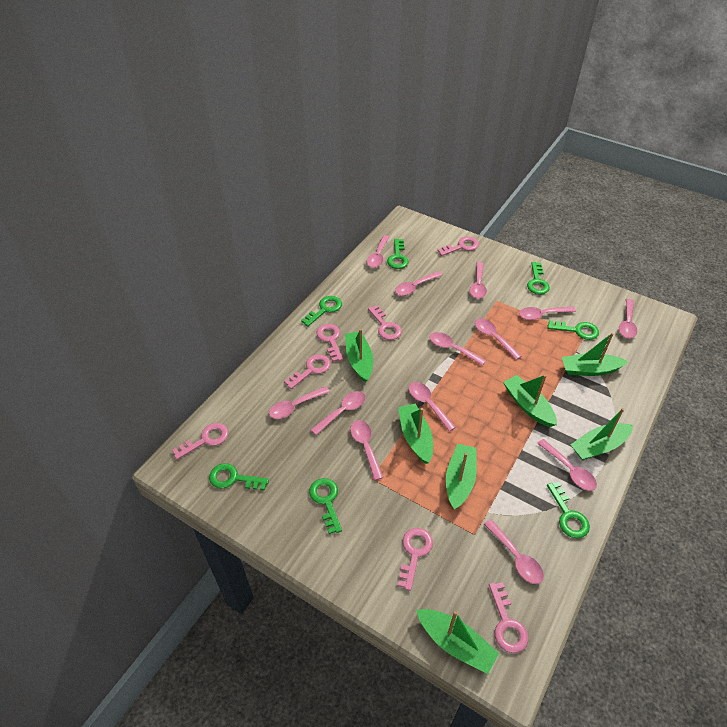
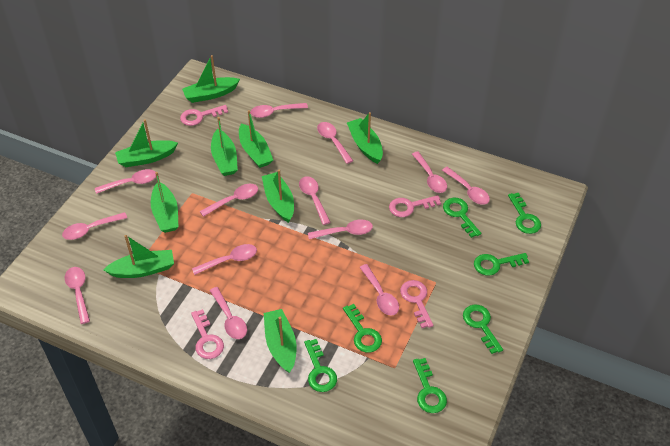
green boat: [345,329,373,383] [398,404,433,464] [416,609,499,674] [446,444,477,510] [503,375,557,427] [562,333,628,376] [570,408,633,460] = 7 -> [103,235,174,278] [115,119,178,167] [151,172,179,233] [182,55,240,103] [211,117,238,176] [239,110,273,168] [262,170,294,223] [264,309,296,373] [347,112,383,164] = 9
pink key: [172,423,228,460] [284,354,331,389] [316,324,343,362] [368,305,402,340] [398,528,433,591] [437,236,479,256] [489,582,528,653] = 7 -> [180,105,228,126] [191,309,224,359] [389,195,441,217] [400,280,434,328] = 4

